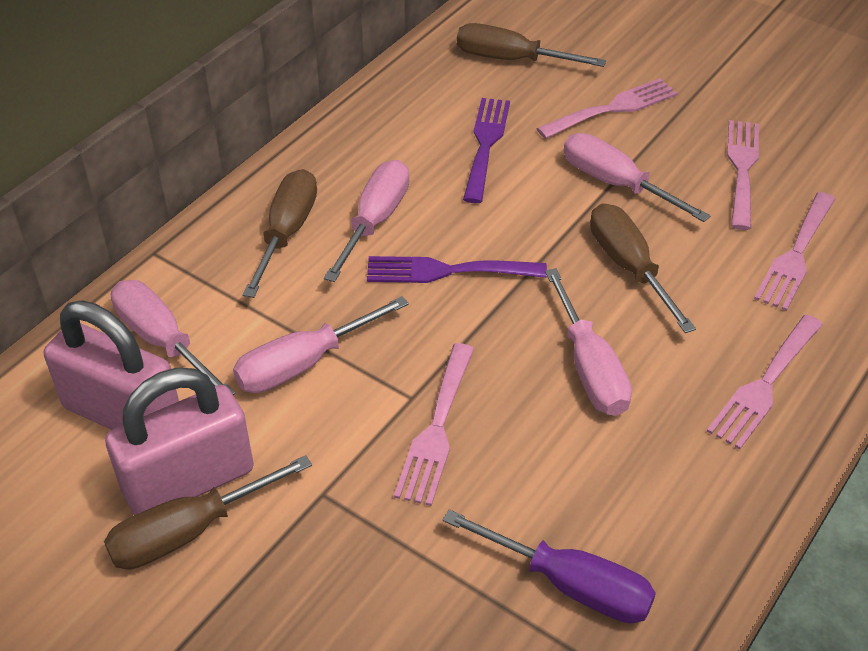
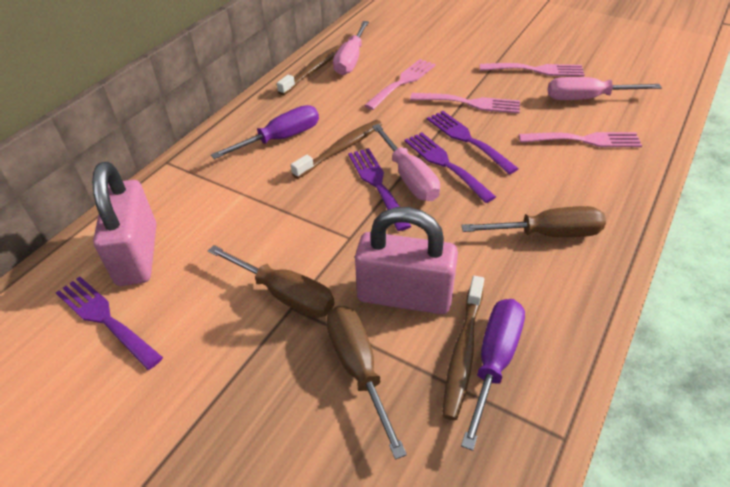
brown screwdriver: [104,455,312,570] [242,169,317,298] [457,23,606,67] [590,203,696,333] = 4 -> [208,245,334,318] [326,306,407,460] [461,206,606,237] = 3
brown toothbrush: none = 0 -> [277,46,340,95] [291,120,382,179] [442,276,484,420] = 3
pink fork: [394,343,474,506] [536,78,678,139] [707,315,823,449] [727,120,759,230] [754,192,836,311] = 5 -> [364,59,436,110] [410,93,520,113] [480,63,585,76] [519,132,642,147] = 4
pink screwdriver: [111,280,235,395] [233,296,409,393] [324,160,409,282] [545,268,632,416] [564,133,711,222] = 5 -> [333,21,369,75] [372,124,440,201] [548,77,662,100] = 3
purple fork: [367,256,547,283] [463,98,510,203] = 2 -> [56,277,163,370] [348,148,411,231] [405,132,496,203] [427,111,519,174] = 4
purple screwdriver: [442,509,656,623] = 1 -> [211,105,319,159] [461,299,525,451] = 2

